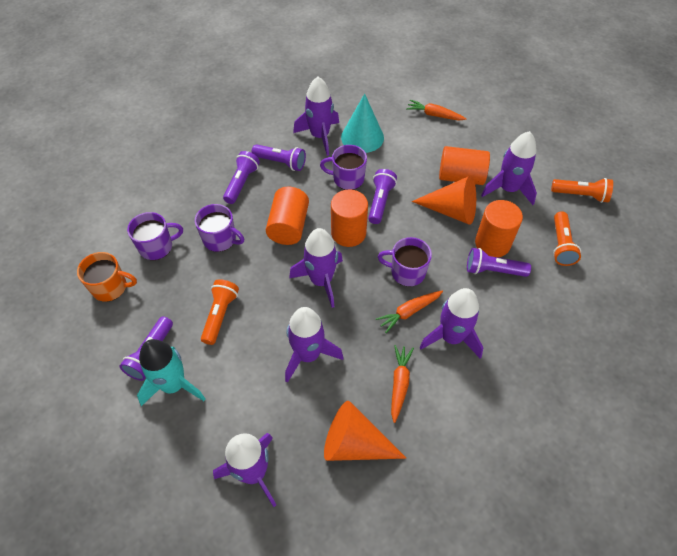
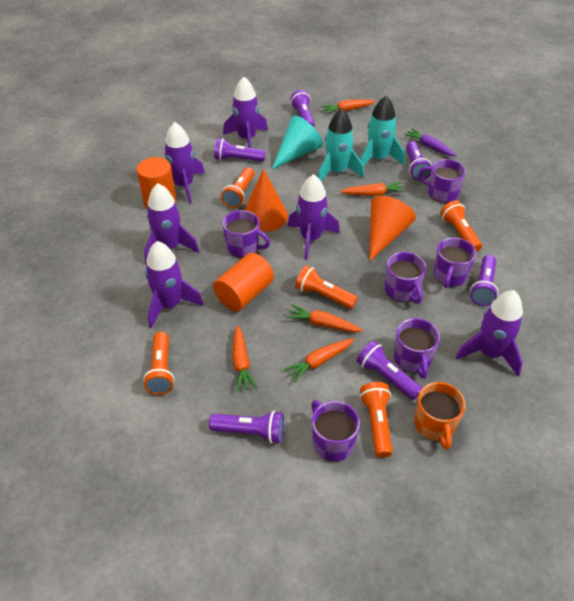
orange carrot: [376,291,443,333] [391,345,414,423] [406,100,467,121] = 3 -> [232,325,257,391] [283,338,355,382] [286,304,363,332] [321,99,376,114] [340,182,405,196] = 5
orange cylinder: [266,187,309,245] [331,190,368,247] [439,146,490,185] [475,200,523,257] = 4 -> [137,157,176,209] [213,253,274,311] = 2
orange flashlight: [201,279,239,345] [551,178,613,203] [553,211,581,266] = 3 -> [143,332,175,395] [221,167,255,208] [295,266,358,309] [360,382,393,458] [440,201,482,252] = 5
purple carrot: none = 0 -> [404,128,456,156] = 1
purple flashlight: [120,316,173,381] [223,151,260,204] [252,144,306,171] [368,169,397,224] [467,248,531,277] = 5 -> [209,411,284,444] [214,138,266,162] [290,90,315,127] [357,341,422,400] [406,141,432,181] [470,255,499,306] = 6
purple mug: [127,212,183,260] [195,204,244,252] [320,145,367,190] [378,237,432,287] = 4 -> [222,210,270,257] [311,400,360,461] [385,252,426,304] [394,318,440,379] [419,159,466,203] [433,237,476,288] = 6
turquoise rocket: [137,339,205,406] = 1 -> [318,108,364,181] [360,96,405,165] = 2

